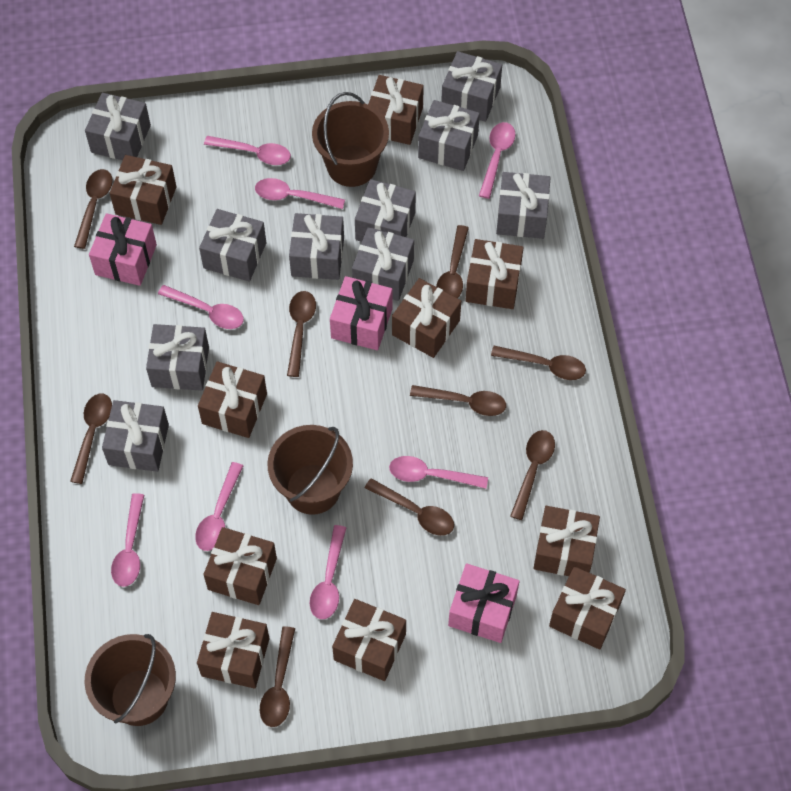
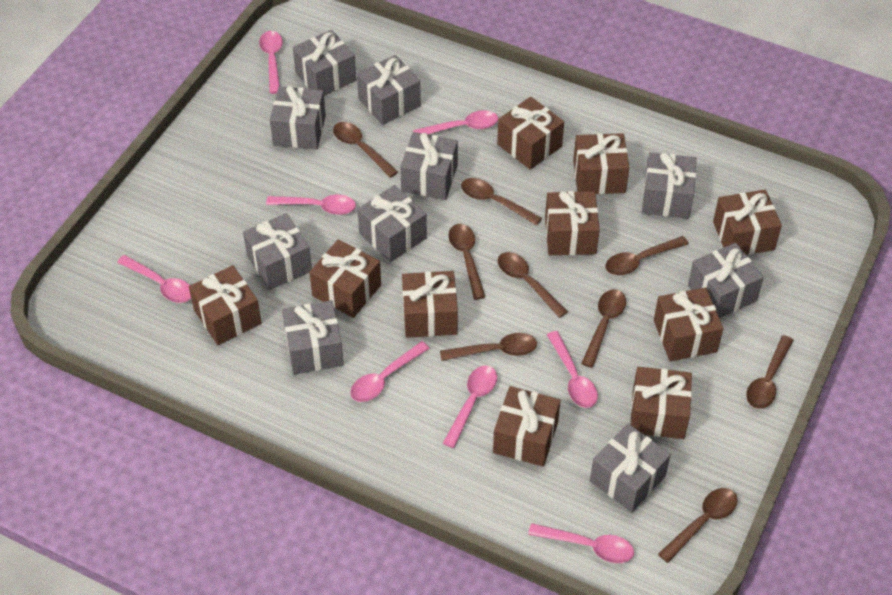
brown bucket: [84,634,176,726] [268,425,353,515] [312,92,389,187] = 3 -> none = 0
pink gift: [89,213,157,286] [330,276,393,350] [448,563,520,643] = 3 -> none = 0

